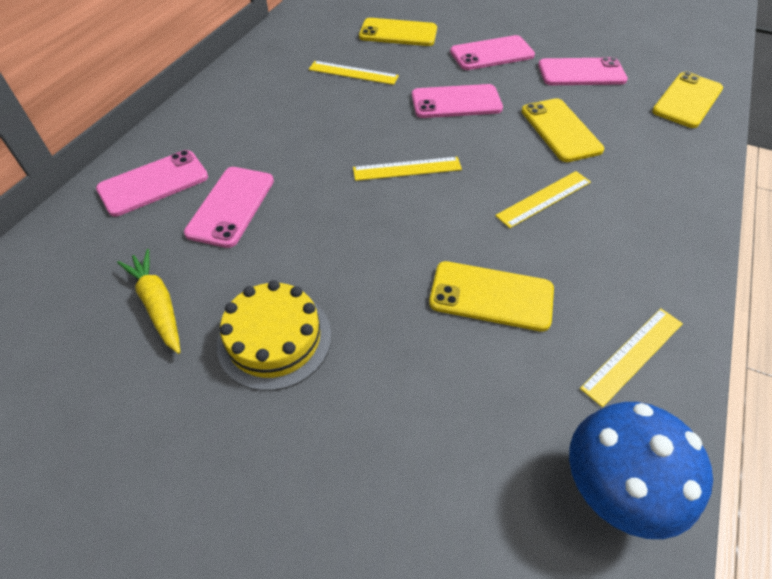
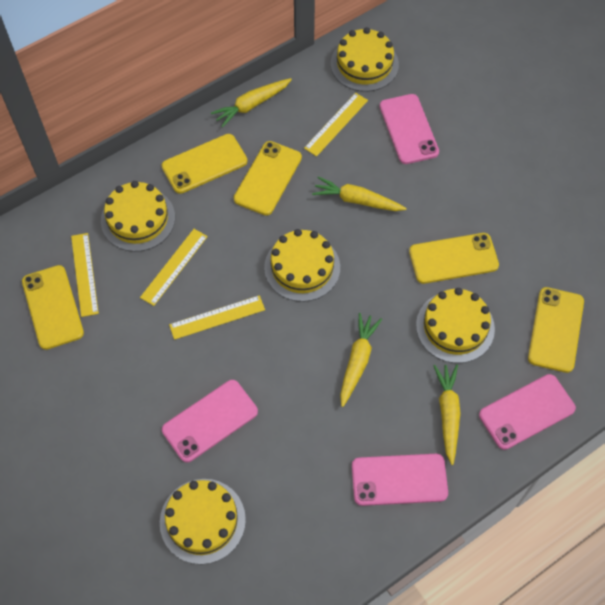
blue mushroom: [569,402,713,539] = 1 -> none = 0
pink phone: [96,150,208,216] [184,167,274,248] [412,84,503,118] [450,35,535,70] [538,57,628,85] = 5 -> [162,380,258,463] [352,454,448,506] [380,94,439,164] [479,374,576,450] = 4
yellow cake: [217,280,332,391] = 1 -> [101,181,175,252] [160,479,246,564] [264,229,340,302] [331,27,399,92] [416,288,495,363] = 5
yellow carrot: [117,249,181,354] = 1 -> [211,78,292,128] [312,176,407,211] [340,313,382,407] [433,365,461,465] = 4
yellow phone: [359,18,437,46] [429,261,554,332] [521,98,604,162] [652,72,723,128] = 4 -> [22,265,84,350] [161,134,247,194] [234,141,302,215] [409,233,499,284] [528,287,584,373] = 5

